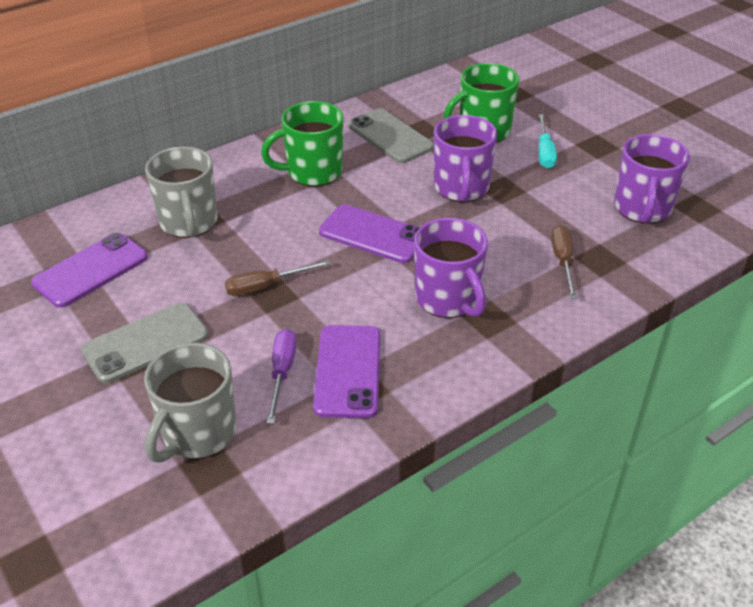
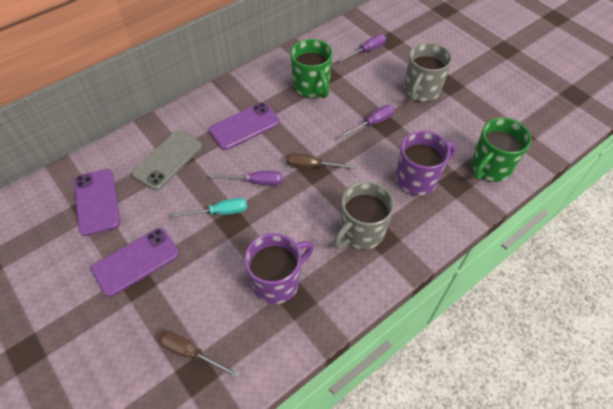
grey phone: [81,303,208,383] [348,108,434,163] = 2 -> [132,131,202,190] = 1
purple mug: [414,218,488,318] [434,115,497,202] [614,134,690,224] = 3 -> [244,233,314,304] [396,131,456,196] = 2
purple screwdriver: [267,329,297,424] = 1 -> [210,171,283,185] [338,34,386,62] [339,105,394,139] = 3

